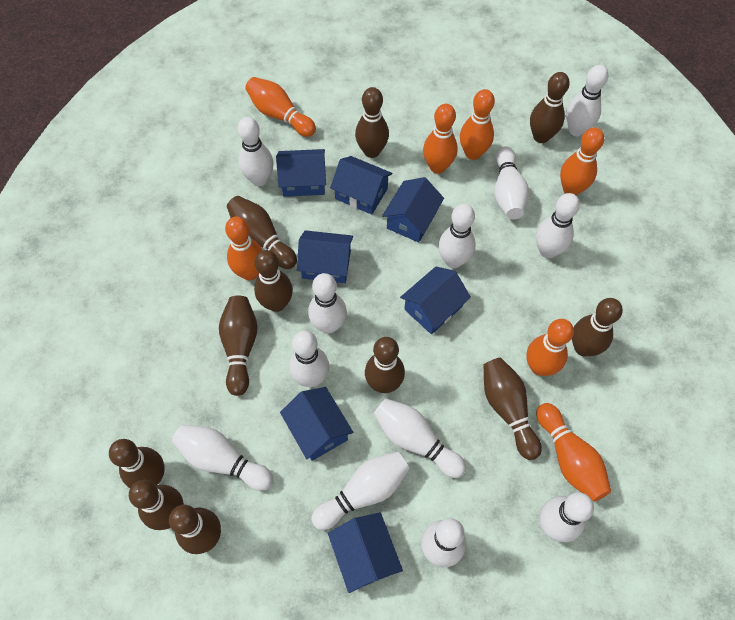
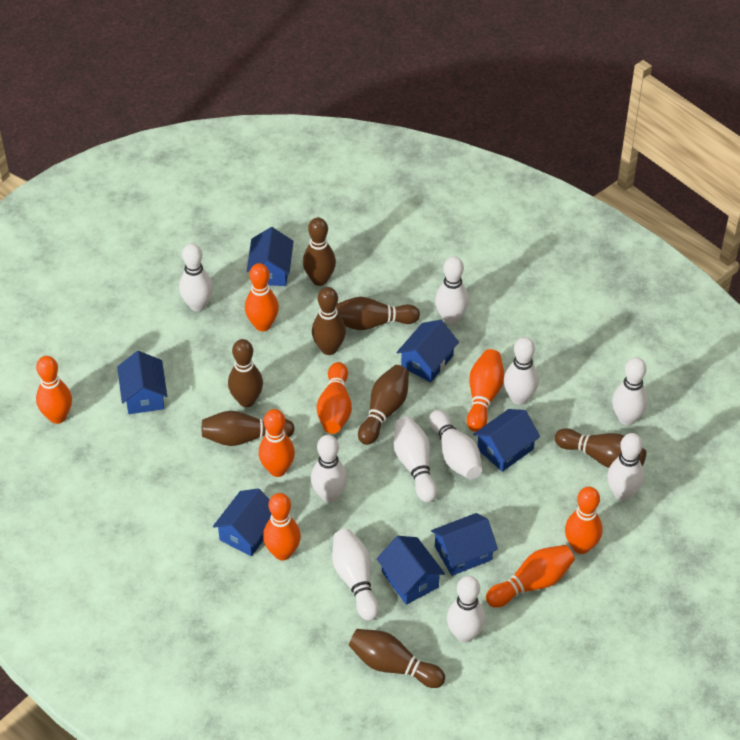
brown bowling pin: [109,439,165,488] [129,480,184,530] [169,505,221,554] [219,296,258,396] [227,196,297,269] [254,250,293,312] [355,87,389,158] [365,337,405,393] [483,357,542,460] [530,72,570,143] [572,298,623,357] = 11 -> [202,411,295,446] [228,339,263,407] [303,218,336,286] [312,287,346,355] [336,297,420,330] [349,629,445,688] [358,365,409,445] [555,428,646,468] = 8
orange bowling pin: [225,217,263,280] [245,77,316,137] [423,104,458,174] [460,89,495,160] [527,319,574,376] [536,403,611,502] [560,128,604,195] = 7 -> [36,356,72,424] [245,263,279,332] [259,409,295,477] [263,493,301,560] [317,362,352,434] [467,349,504,432] [486,545,575,608] [565,487,602,554] = 8
white bowling pin: [172,424,273,491] [238,117,273,186] [289,330,329,387] [308,273,347,334] [311,452,410,530] [373,398,466,478] [421,518,466,567] [438,204,476,268] [494,146,529,219] [536,193,580,258] [540,492,594,542] [566,65,608,136] = 12 -> [179,243,213,311] [311,435,347,503] [332,529,379,621] [393,417,437,503] [429,410,482,479] [435,256,469,324] [447,576,485,643] [504,337,539,405] [607,433,644,501] [612,357,648,425] = 10

